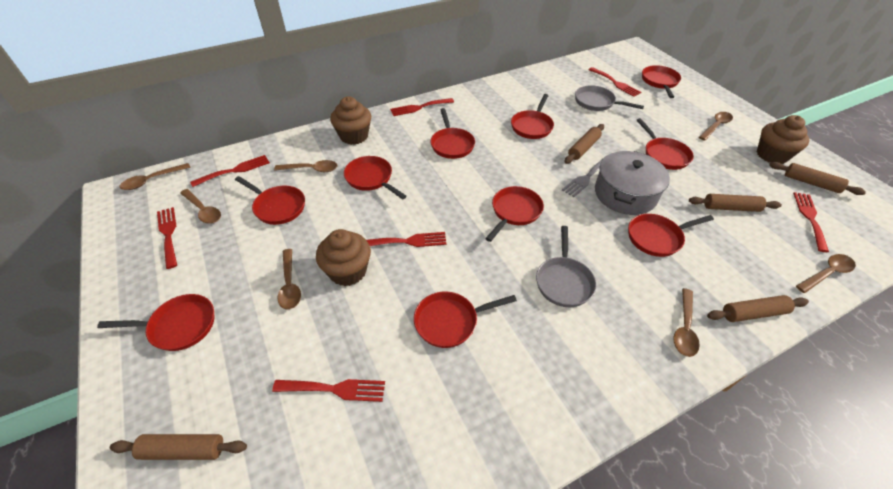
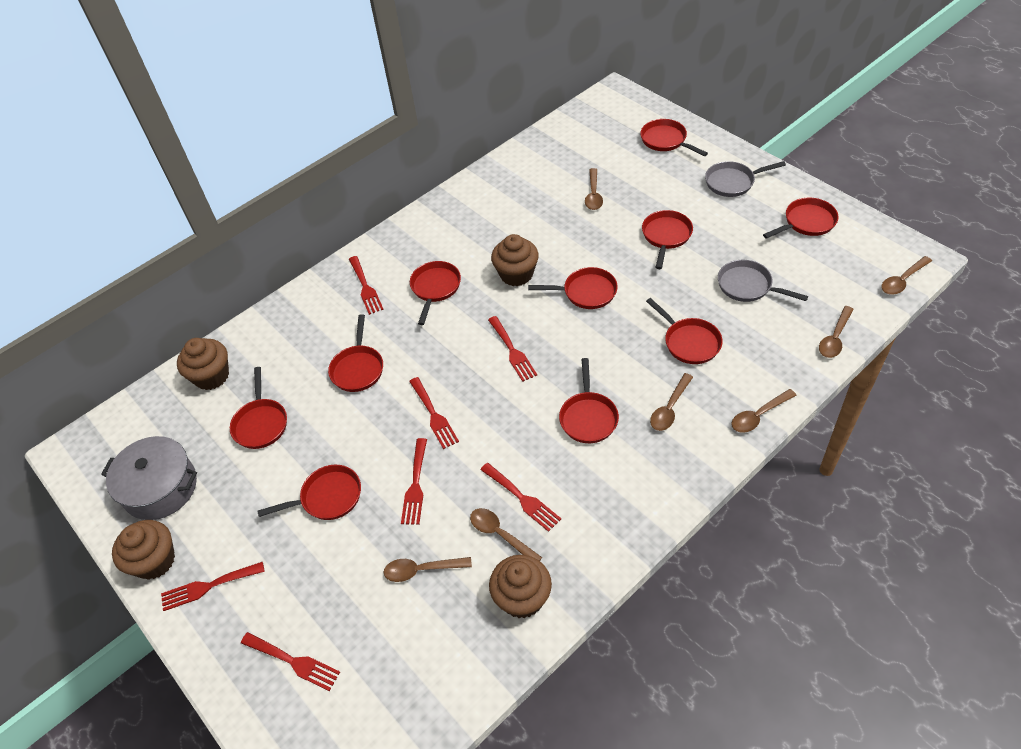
brown cupcake: [316,229,371,286] [330,97,371,145] [757,115,809,164] = 3 -> [112,520,175,580] [177,338,229,390] [489,555,552,618] [491,234,539,286] = 4
brown rolling pin: [110,434,247,460] [565,124,604,164] [689,194,782,212] [707,295,809,322] [769,162,866,195] = 5 -> none = 0
grey fork: [562,156,606,197] = 1 -> none = 0

